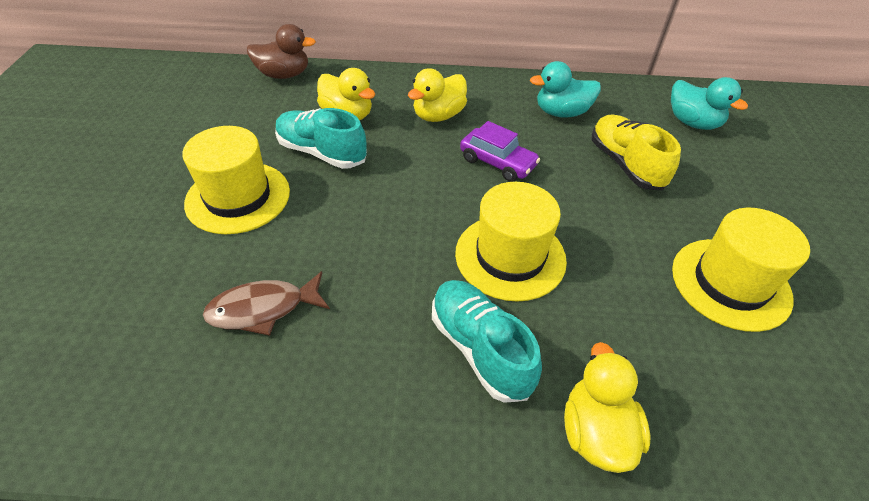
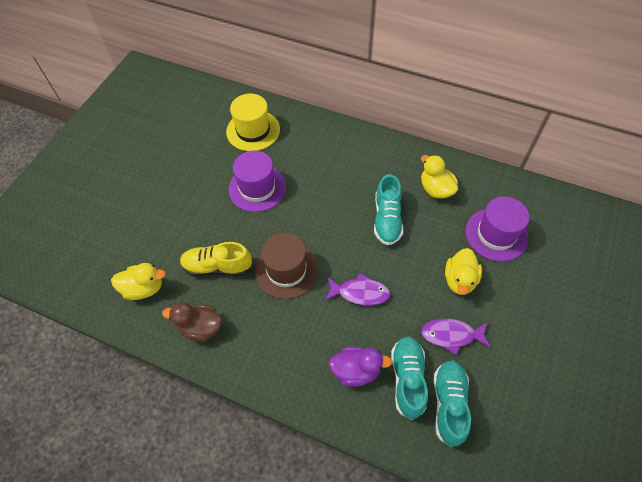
brown fish: [203,271,330,336] = 1 -> none = 0
brown hat: none = 0 -> [255,233,318,299] = 1
purple car: [460,121,540,182] = 1 -> none = 0
purple duck: none = 0 -> [329,347,392,387] = 1
purple fish: none = 0 -> [325,273,391,306] [421,319,491,355] = 2
purple hat: none = 0 -> [228,151,286,212] [466,196,529,262] = 2
turquoise duck: [530,61,601,118] [671,77,748,130] = 2 -> none = 0
turquoise shoe: [275,108,367,169] [432,280,542,403] = 2 -> [374,174,403,245] [391,336,428,420] [433,360,471,447] = 3
yellow hat: [182,126,290,234] [455,182,567,302] [672,208,810,332] = 3 -> [226,94,280,151] = 1

